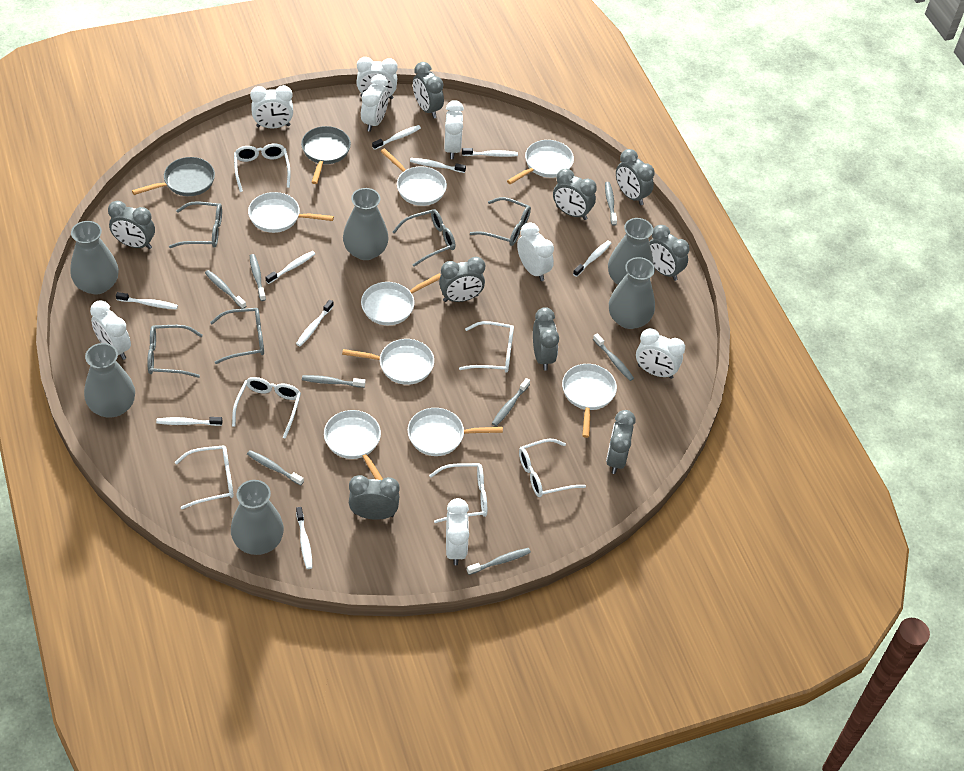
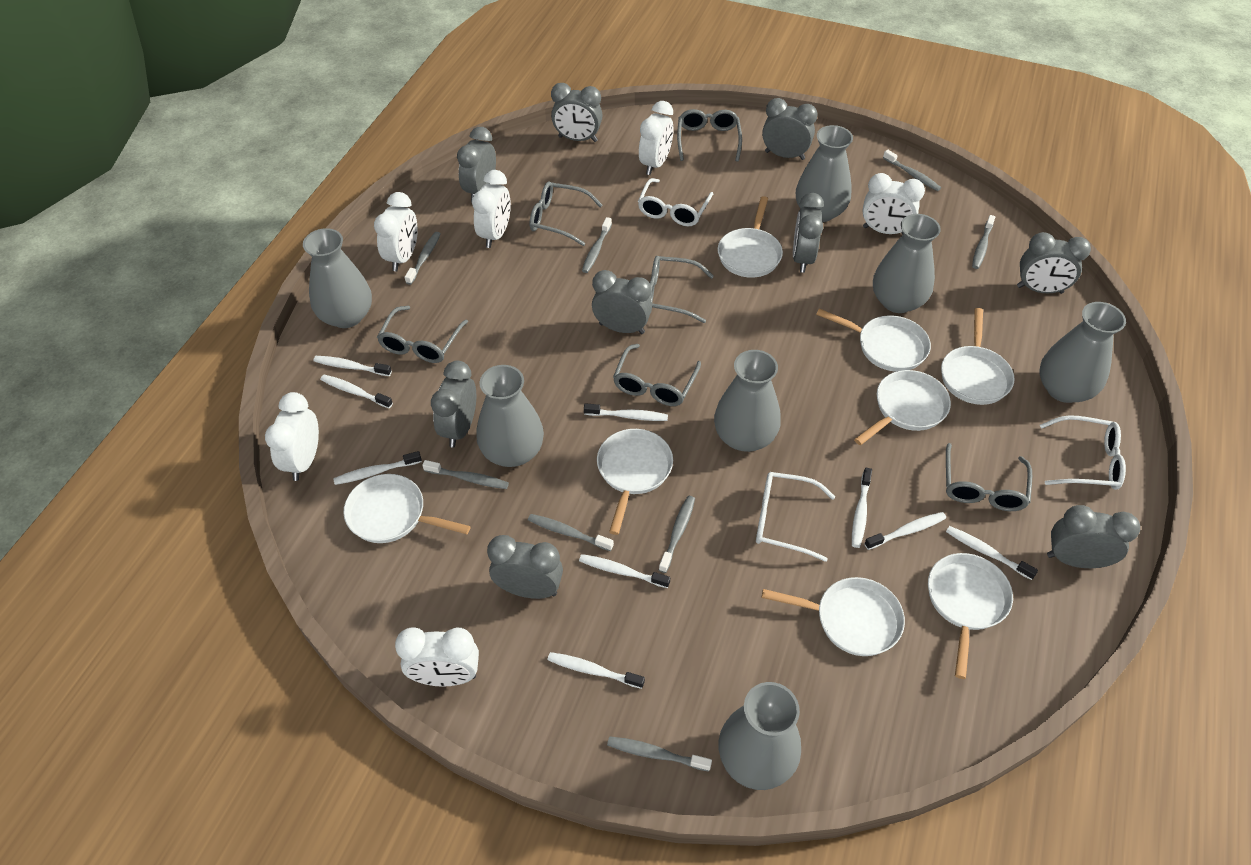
grey glasses: [147,325,203,378] [169,201,222,248] [210,308,264,364] [392,209,456,267] [470,197,531,246] = 5 -> [377,306,468,363] [530,182,602,246] [613,344,701,406] [649,256,714,323] [677,109,742,162] [946,443,1032,511] = 6
grey pan: [132,157,215,196] [301,126,351,184] = 2 -> none = 0
grey vase: [70,221,119,295] [84,343,135,417] [231,480,284,555] [343,188,389,260] [608,218,653,285] [609,257,655,329] = 6 -> [303,228,372,328] [476,365,544,467] [714,350,781,452] [718,682,801,790] [796,125,853,222] [873,214,941,313] [1039,302,1126,403] = 7
white clock: [90,300,131,360] [250,85,293,128] [356,57,398,99] [361,74,389,132] [444,100,464,159] [446,498,469,565] [517,222,554,281] [636,328,685,379] = 8 -> [265,392,319,481] [374,192,418,271] [395,627,479,687] [472,170,511,248] [639,101,674,175] [862,173,925,234] = 6
white glasses: [175,445,234,509] [232,377,301,439] [234,143,291,192] [429,463,487,523] [459,321,514,373] [519,439,586,497] = 6 -> [638,178,713,226] [756,472,835,562] [1040,415,1126,490] = 3

